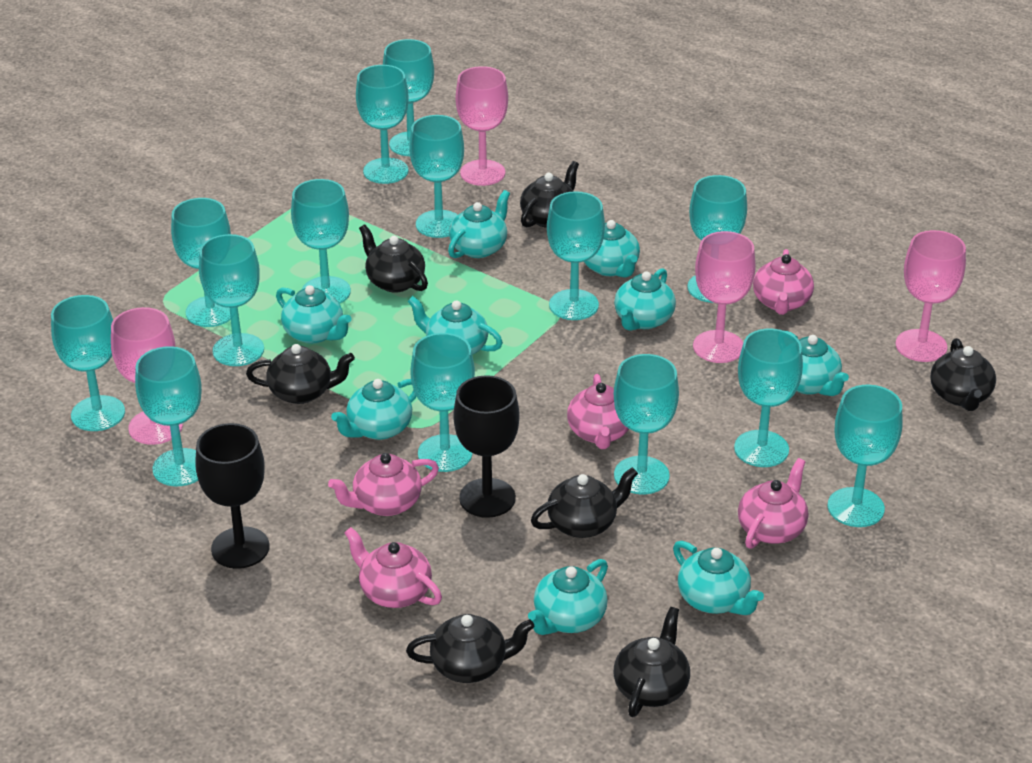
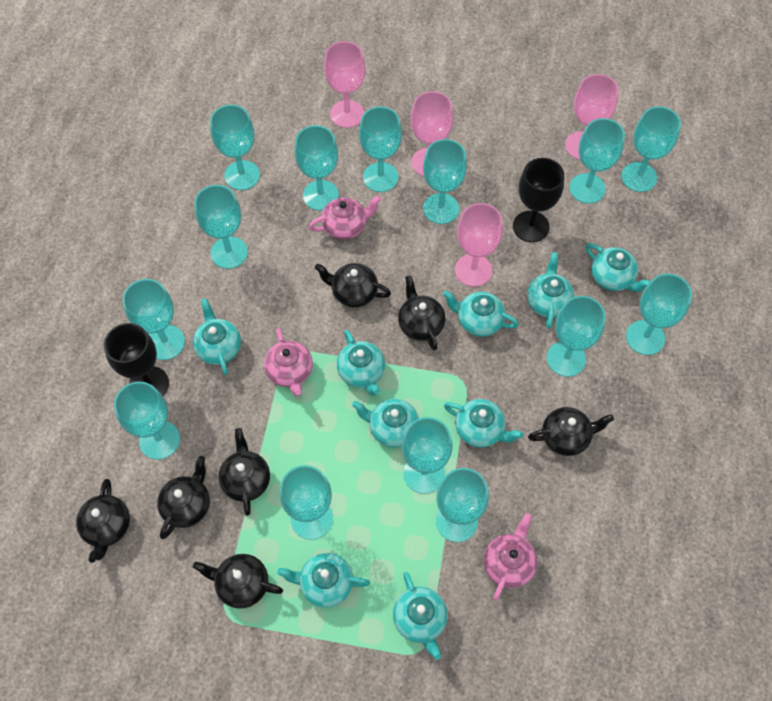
pink teapot: [328,453,439,516] [344,527,442,608] [567,374,629,449] [738,458,808,549] [753,249,814,315] = 5 -> [264,328,313,396] [309,196,381,240] [484,513,537,601] = 3

